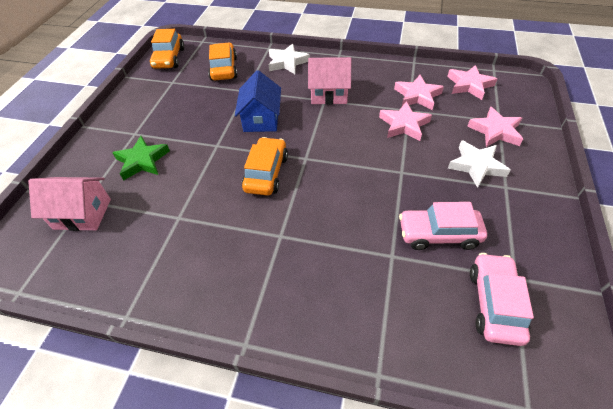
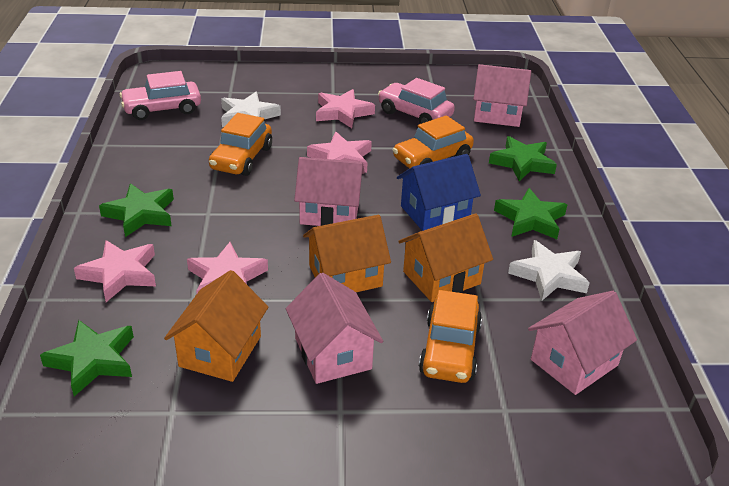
green star: [112,136,170,180] = 1 -> [40,320,134,396] [99,183,174,237] [489,136,557,181] [494,188,567,239] = 4
orange house: none = 0 -> [164,270,268,382] [303,215,391,292] [398,213,493,302] = 3
pink house: [28,177,111,231] [308,57,351,105] = 2 -> [286,273,383,384] [294,157,365,226] [473,64,531,127] [528,291,637,395] = 4

